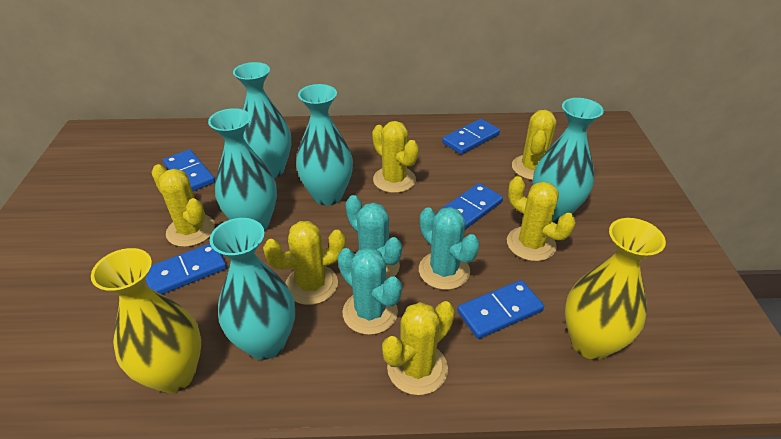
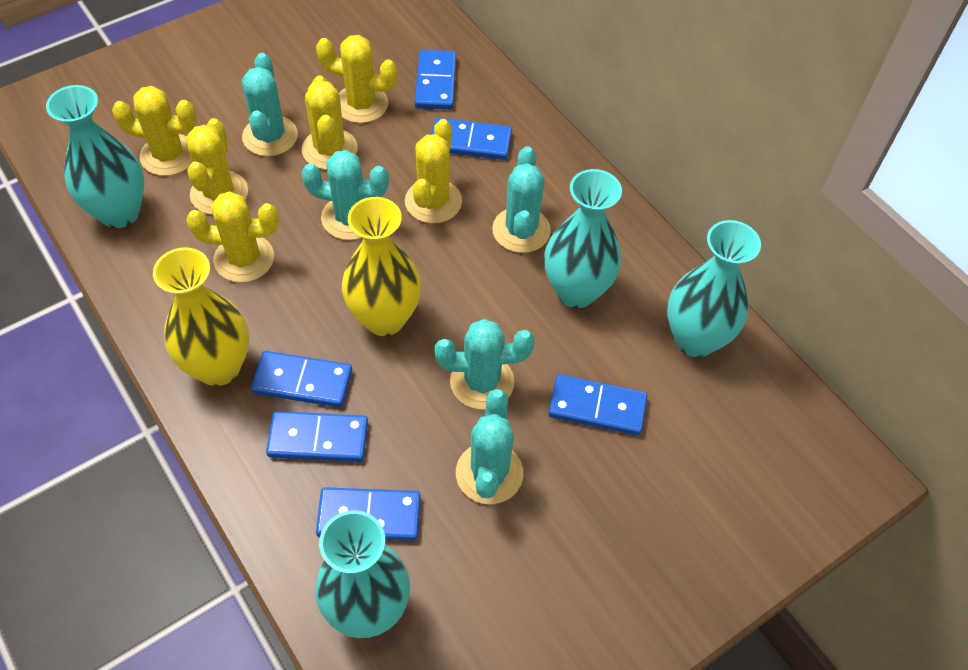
blue domino: [145,244,227,295] [163,149,215,191] [437,183,503,229] [442,119,500,154] [457,280,544,339] = 5 -> [251,351,352,408] [266,411,368,462] [316,487,421,541] [415,50,456,110] [431,118,512,160] [548,374,648,436] = 6
turquoise cactus: [338,247,402,335] [345,195,402,280] [419,207,480,290] = 3 -> [242,53,298,156] [302,150,389,240] [435,319,535,410] [456,389,523,504] [492,146,551,253] = 5
turquoise vase: [208,108,277,230] [210,218,295,360] [233,62,291,178] [296,84,353,205] [533,98,604,222] = 5 -> [46,85,144,228] [315,510,410,638] [545,169,622,308] [667,220,761,357] = 4

